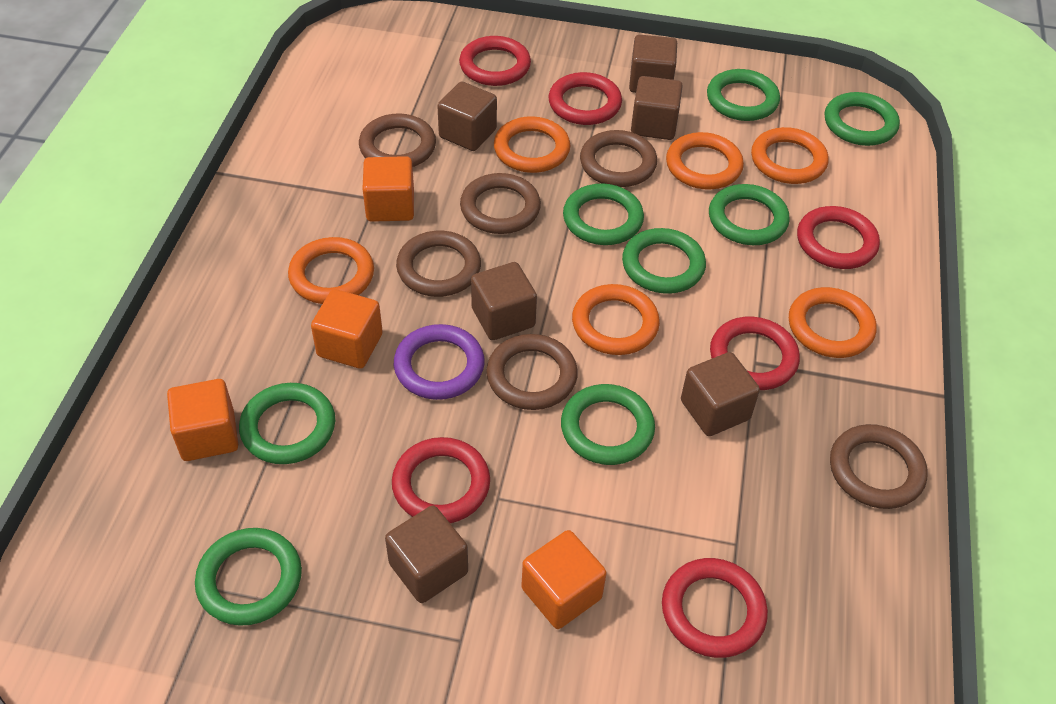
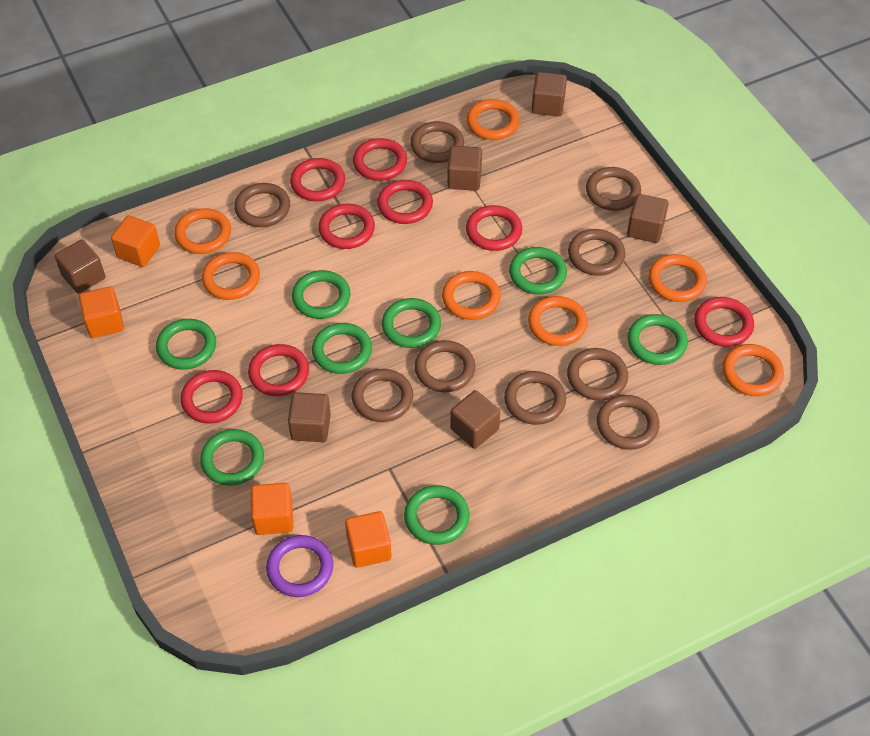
brown ring: [359,113,436,167] [396,231,481,297] [460,173,541,234] [486,334,578,410] [580,130,657,187] [830,424,927,509] = 6 -> [234,183,290,227] [352,369,413,422] [411,121,464,163] [414,340,475,392] [504,371,566,425] [567,348,628,400] [568,229,625,276] [586,167,641,211] [597,395,660,450] = 9
orange ring: [288,237,374,304] [494,116,570,173] [572,284,660,355] [666,132,744,189] [751,127,829,184] [789,287,876,358] = 6 -> [174,208,231,254] [202,252,260,300] [442,271,501,320] [467,99,520,140] [528,296,588,346] [648,254,707,302] [722,344,784,396] = 7
red ring: [392,437,490,523] [459,36,531,86] [549,72,622,125] [662,558,768,658] [710,317,800,390] [797,206,880,269] = 6 -> [181,370,243,424] [248,344,309,396] [290,158,345,201] [318,204,375,249] [353,138,407,181] [377,180,433,224] [466,205,522,251] [694,297,754,347] = 8

